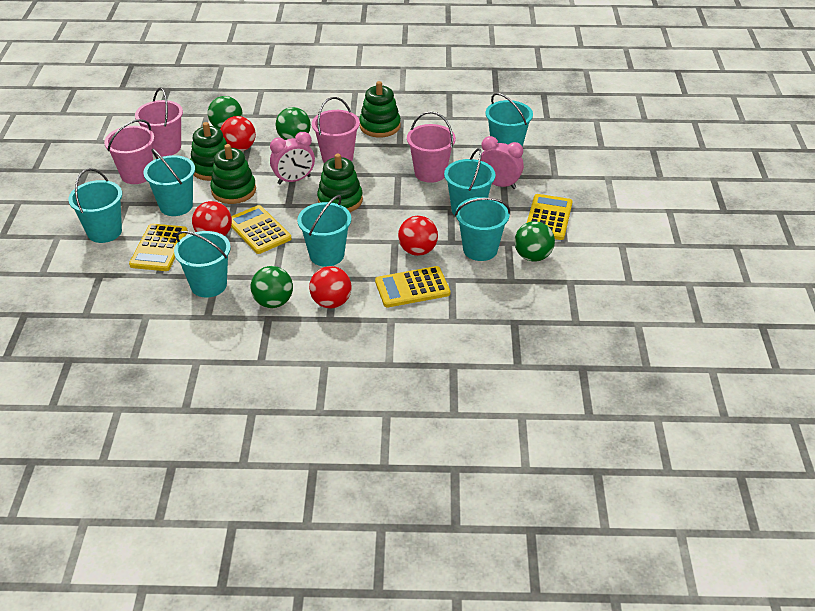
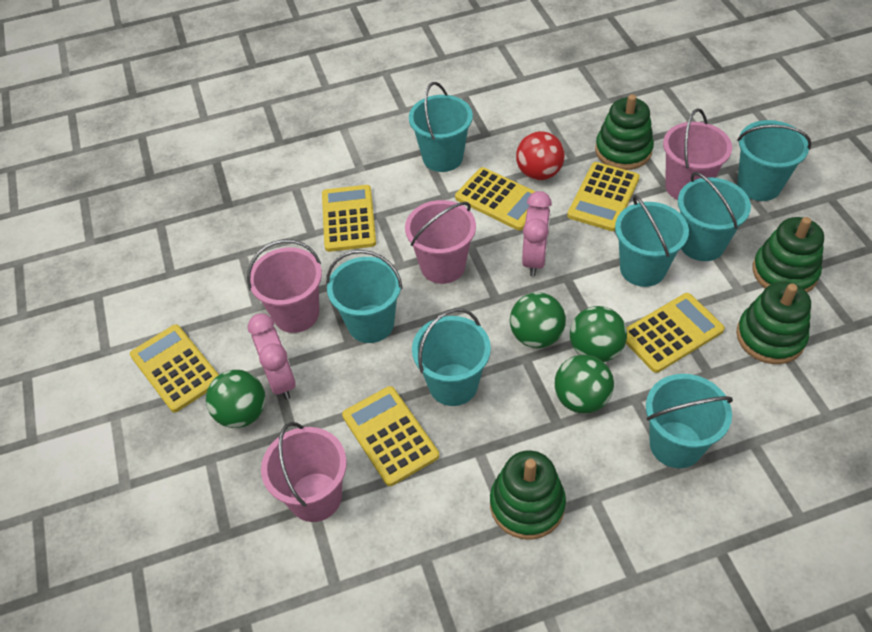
red ball: [192,201,232,236] [220,116,256,151] [309,266,352,308] [398,216,438,256] = 4 -> [516,131,565,180] = 1
yellow calculator: [129,224,188,271] [231,205,291,254] [375,266,450,308] [527,194,573,240] = 4 -> [130,324,219,413] [322,185,376,252] [342,386,439,486] [455,167,536,231] [567,162,640,231] [626,293,725,373] = 6

